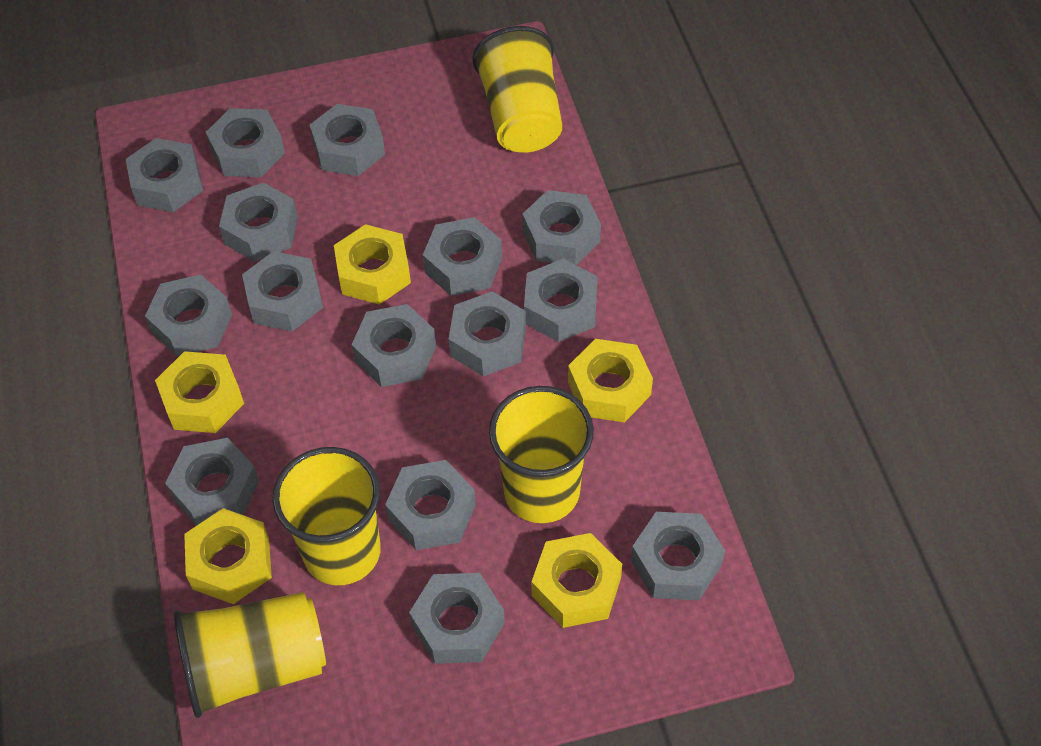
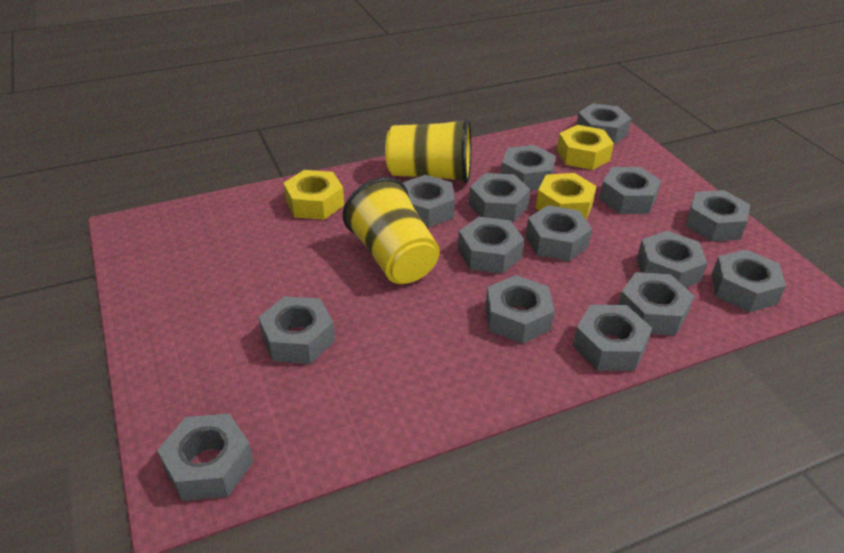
yellow cup: [174,592,326,718] [272,447,381,585] [472,26,562,152] [489,386,594,523] = 4 -> [343,177,440,284] [386,118,471,183] = 2
yellow nut: [155,351,244,433] [184,508,272,604] [334,224,411,305] [531,533,622,628] [568,339,653,423] = 5 -> [283,170,344,220] [536,173,596,220] [557,125,614,170] = 3

